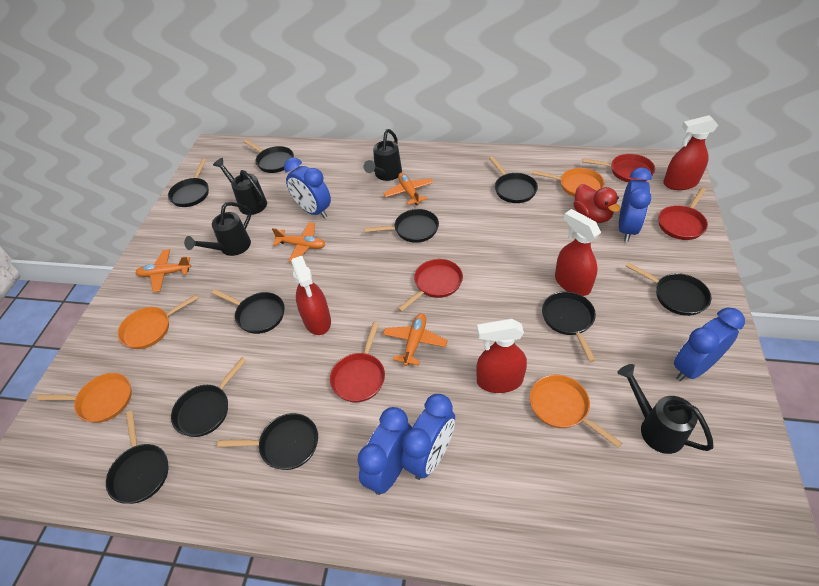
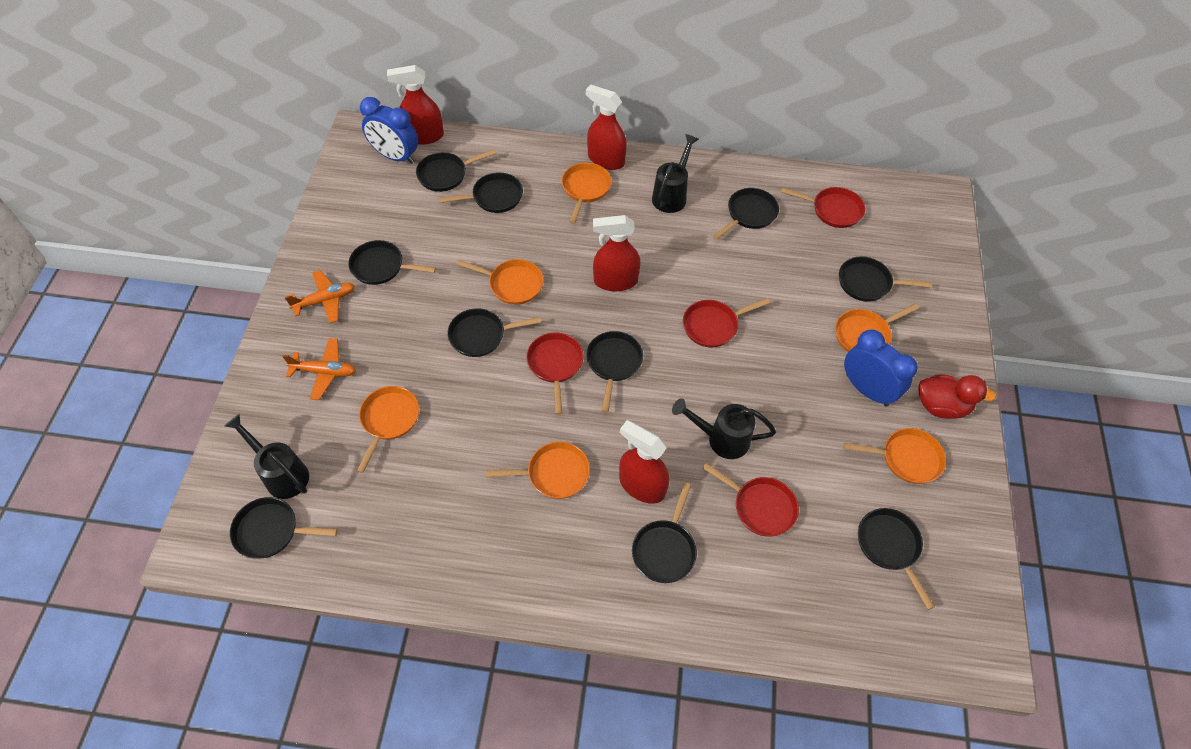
black watering can: [184,202,251,256] [213,158,267,215] [364,129,402,181] [617,364,714,454] = 4 -> [225,414,309,499] [652,134,699,213] [672,398,776,459] = 3
blue clock: [284,158,331,218] [357,407,412,495] [402,394,455,480] [619,167,652,242] [674,307,745,381] = 5 -> [360,97,418,164] [844,330,918,406] = 2
orange pan: [37,373,132,423] [118,295,198,349] [530,375,622,448] [532,168,604,197] = 4 -> [357,386,419,473] [456,259,544,305] [486,442,590,499] [562,163,611,224] [835,304,919,352] [843,428,946,484] = 6
orange plane: [135,249,191,292] [272,222,326,262] [383,173,434,205] [383,313,448,366] = 4 -> [282,338,356,400] [285,270,355,323] = 2

